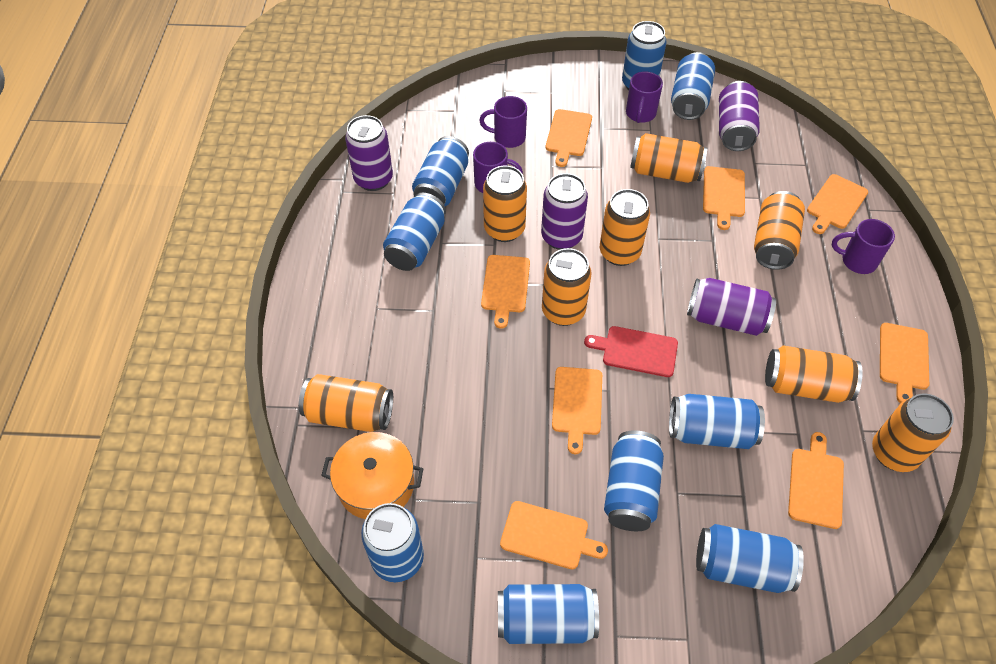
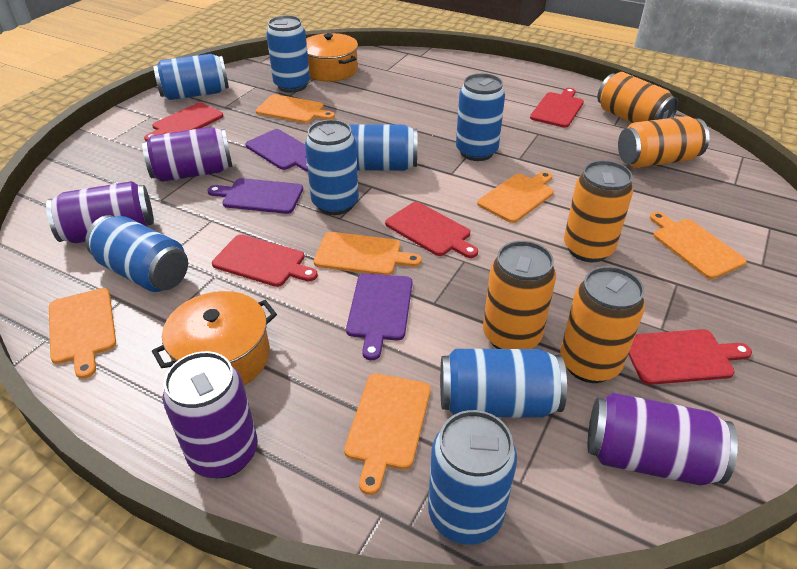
blue can: [361,503,424,582] [383,193,446,271] [412,136,469,206] [498,584,599,644] [604,430,664,531] [622,21,667,90] [669,394,765,449] [671,52,715,120] [696,524,804,593] = 9 -> [85,215,188,292] [153,54,229,100] [266,15,310,93] [305,120,359,215] [348,124,417,171] [428,410,517,545] [440,349,567,418] [456,73,505,161] = 8
orange can: [299,374,393,432] [483,166,527,242] [542,248,592,326] [600,189,650,266] [630,133,707,183] [754,191,805,270] [765,345,863,403] [872,393,954,472] = 8 -> [483,241,556,349] [560,266,645,383] [564,160,633,262] [597,72,678,123] [618,116,710,168] = 5
orange cutting board: [481,255,530,329] [500,501,608,570] [546,109,592,167] [552,367,602,454] [703,166,745,230] [788,432,844,529] [807,174,868,234] [880,323,929,404] = 8 -> [49,288,116,379] [256,94,335,123] [314,232,422,275] [344,374,431,495] [477,171,554,223] [650,212,747,279] = 6
orange pot: [321,432,423,519] = 1 -> [152,291,277,385] [306,33,358,82] = 2
purple cutting board: none = 0 -> [207,178,303,214] [245,129,308,172] [346,273,412,360] = 3
purple mug: [473,142,523,193] [479,96,527,148] [626,71,663,123] [832,219,895,274] = 4 -> none = 0
red cutting board: [584,326,678,377] = 1 -> [144,103,224,141] [212,234,318,287] [385,202,478,258] [530,88,584,128] [628,329,752,385] = 5

